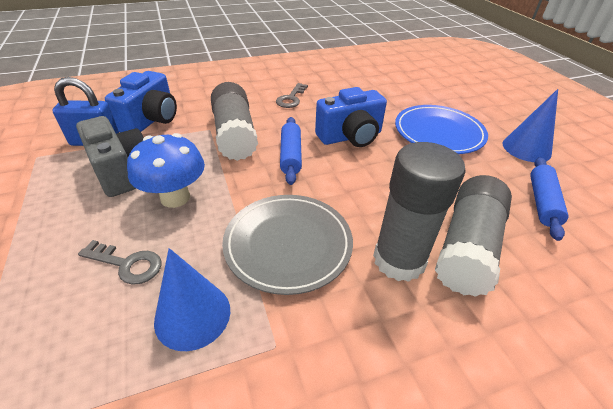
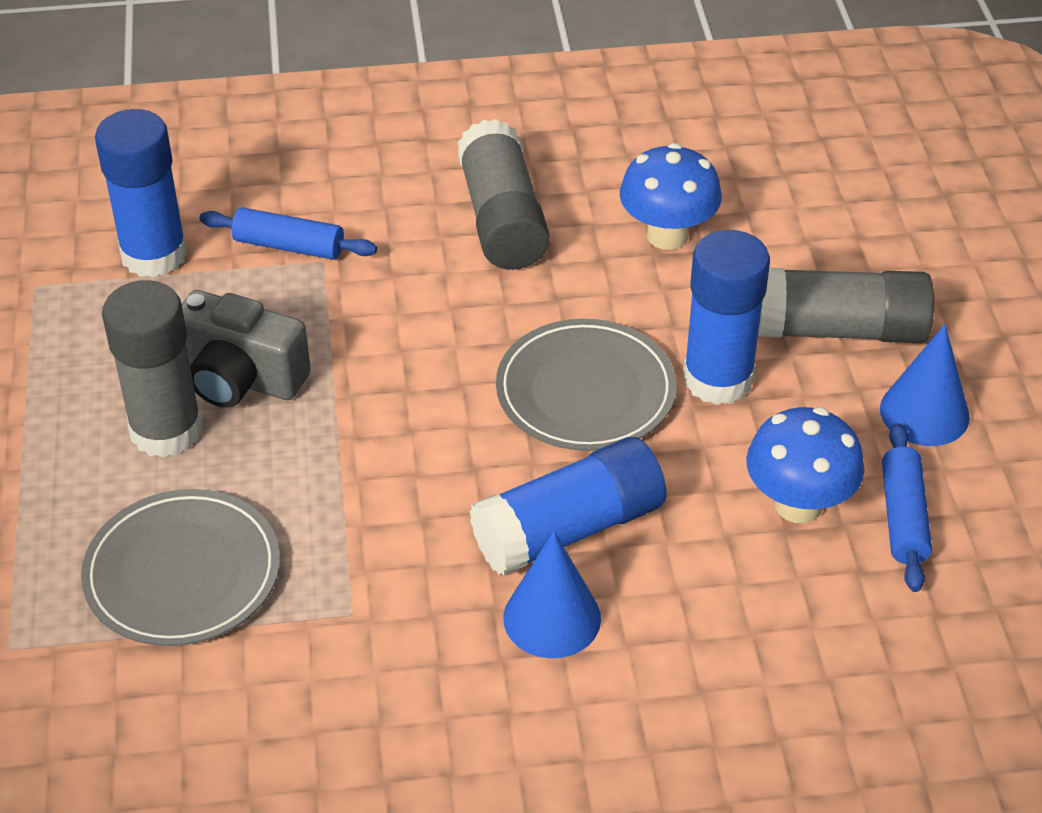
blue camera: [105,71,177,132] [315,87,387,147] = 2 -> none = 0
blue glue stick: none = 0 -> [95,109,188,277] [469,437,667,576] [683,230,770,405] = 3
blue mushroom: [127,133,205,208] = 1 -> [620,143,722,250] [746,407,865,523] = 2
blue padlock: [52,77,119,146] = 1 -> none = 0
blue plate: [395,105,488,154] = 1 -> none = 0
grey key: [78,240,161,285] [276,83,308,108] = 2 -> none = 0
grey plate: [222,195,353,295] = 1 -> [81,489,280,646] [496,319,676,451] = 2

